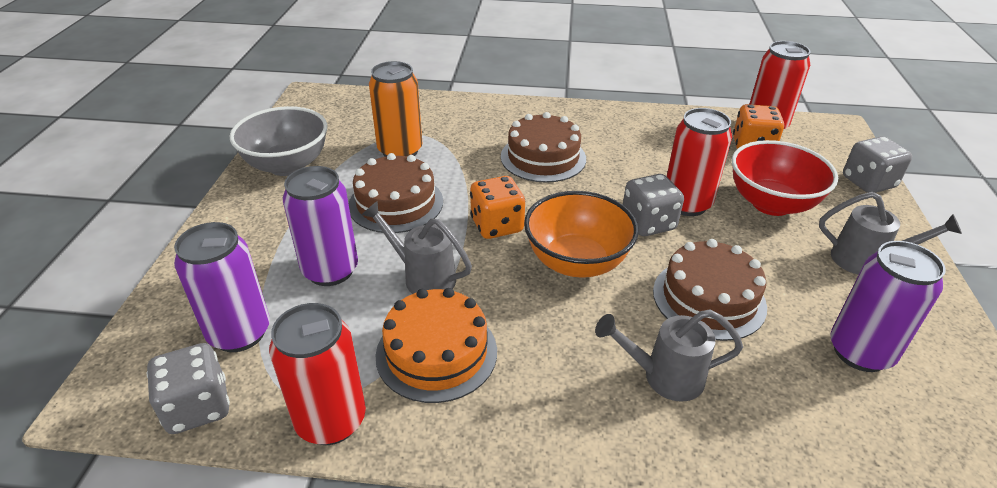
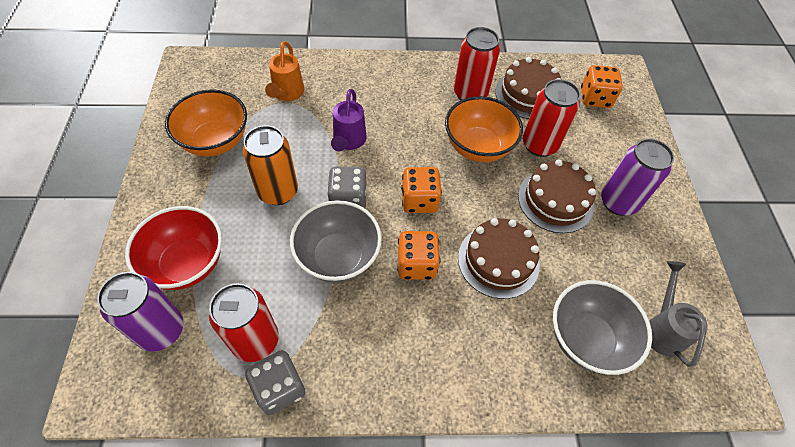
grey bowl: [230,106,328,176] = 1 -> [290,200,382,283] [553,280,652,375] = 2
grey dice: [146,343,230,434] [623,174,684,236] [843,136,912,193] = 3 -> [245,350,306,415] [327,166,367,208] = 2
grey watering can: [362,201,472,294] [595,309,743,402] [819,192,962,275] = 3 -> [649,261,708,367] = 1
orange bowl: [524,191,639,278] = 1 -> [165,89,247,157] [445,96,523,162] = 2
orange cake: [376,288,497,403] = 1 -> none = 0
orange dice: [470,176,525,239] [733,104,785,149] = 2 -> [397,231,440,280] [401,167,442,213] [581,65,623,108] = 3
orange watering can: none = 0 -> [265,41,304,101] = 1
purple can: [174,222,270,352] [283,166,358,286] [830,241,946,372] = 3 -> [97,272,183,352] [601,139,674,216] = 2
purple watering can: none = 0 -> [331,89,367,151] = 1

